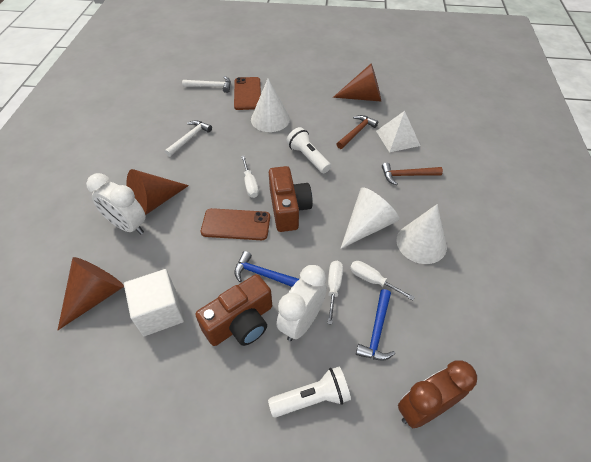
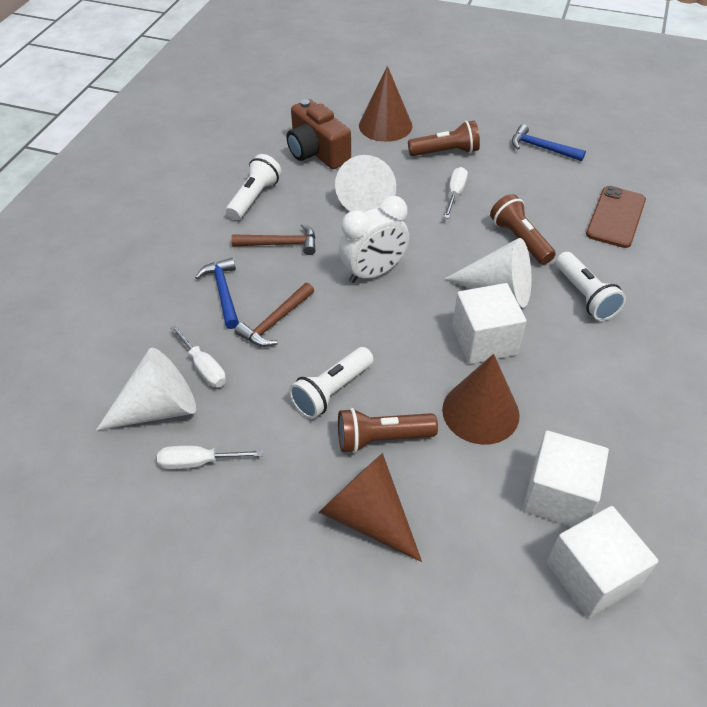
brown camera: [195,274,272,346] [269,166,312,232] = 2 -> [286,99,351,169] = 1
brown clock: [398,361,477,428] = 1 -> none = 0
brown flashlight: none = 0 -> [338,408,438,453] [408,121,480,156] [490,194,556,265] = 3
brown phone: [201,208,270,240] [234,77,261,110] = 2 -> [586,186,646,248] = 1
white clock: [86,173,146,234] [276,265,327,341] = 2 -> [339,196,409,283] = 1
white cube: [124,269,184,336] = 1 -> [452,283,527,364] [523,431,609,527] [547,506,658,618] = 3
white flashlight: [268,366,351,418] [286,127,331,173] = 2 -> [226,154,282,220] [289,347,373,419] [556,252,626,321] = 3
white hammer: [165,120,212,157] [182,76,231,93] = 2 -> none = 0
white pyramid: [376,111,420,152] = 1 -> none = 0

